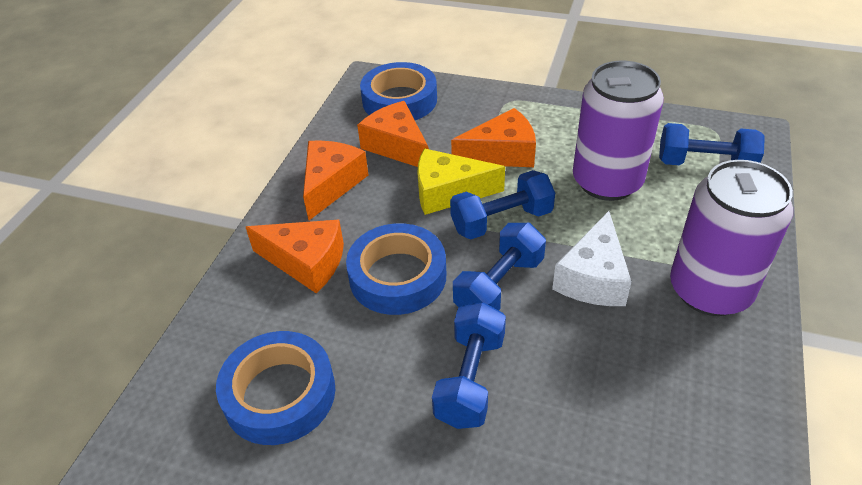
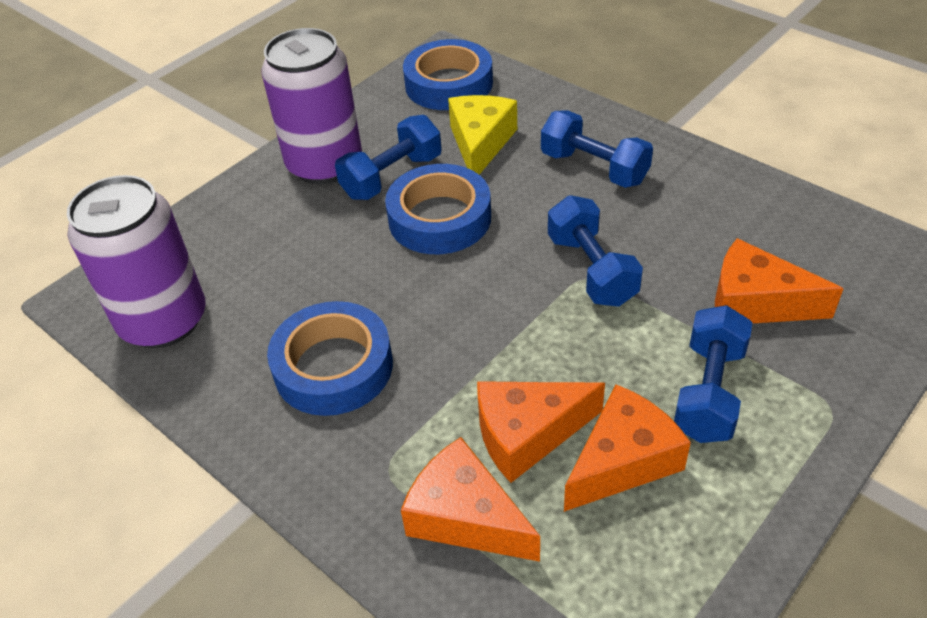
white cheese: [552,211,632,306] = 1 -> none = 0

